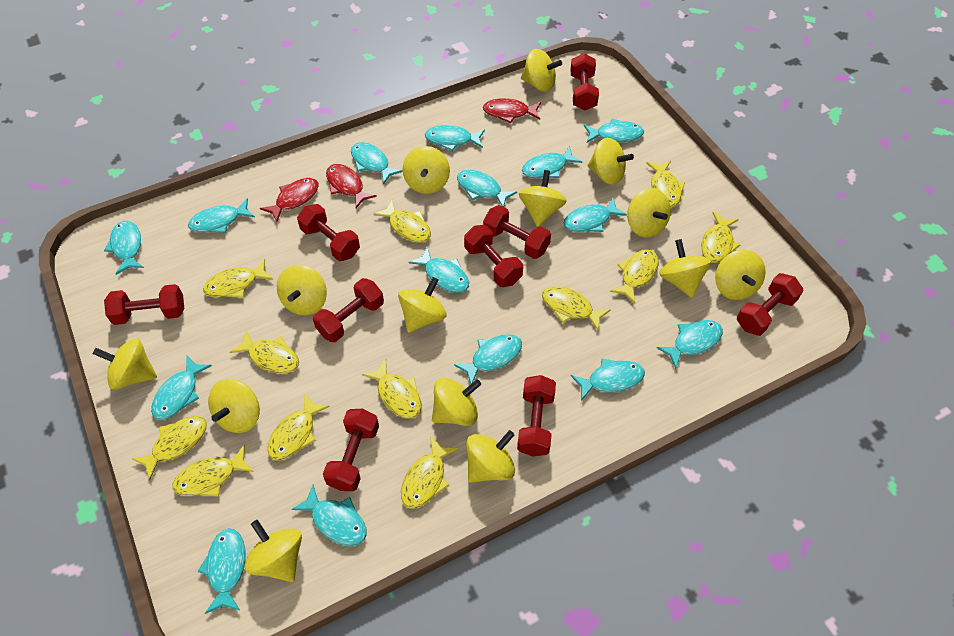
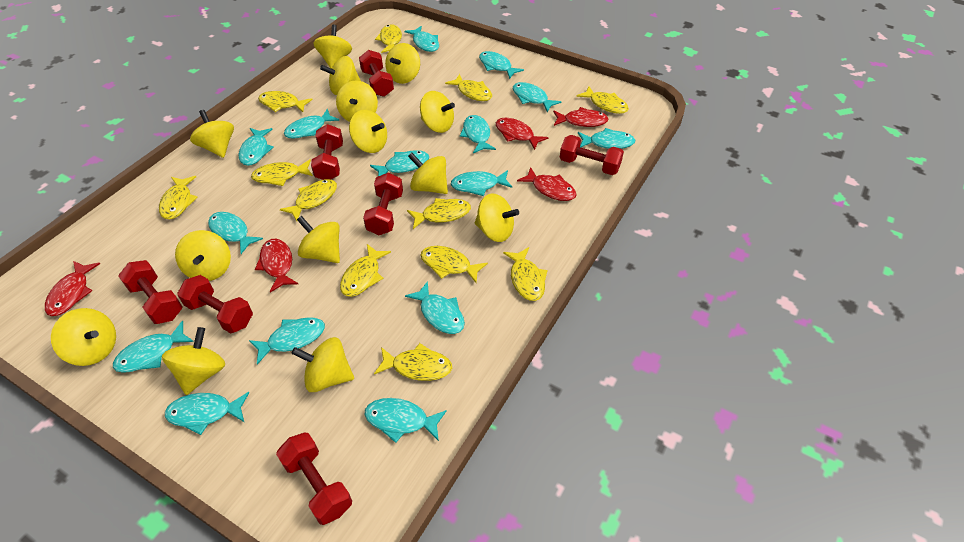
red dumbbell: [104,284,184,325] [297,204,360,261] [313,278,384,342] [323,409,379,491] [464,225,523,287] [483,205,551,259] [517,375,556,457] [570,53,599,110] [737,273,804,336] = 9 -> [118,260,182,324] [177,275,253,333] [276,432,352,525] [311,124,343,180] [359,50,394,97] [363,173,403,235] [560,135,624,175] = 7
red fish: [260,178,318,222] [326,164,377,208] [483,98,541,123] = 3 -> [45,261,100,316] [255,239,298,292] [496,118,548,150] [517,167,577,201] [553,107,609,127] = 5

